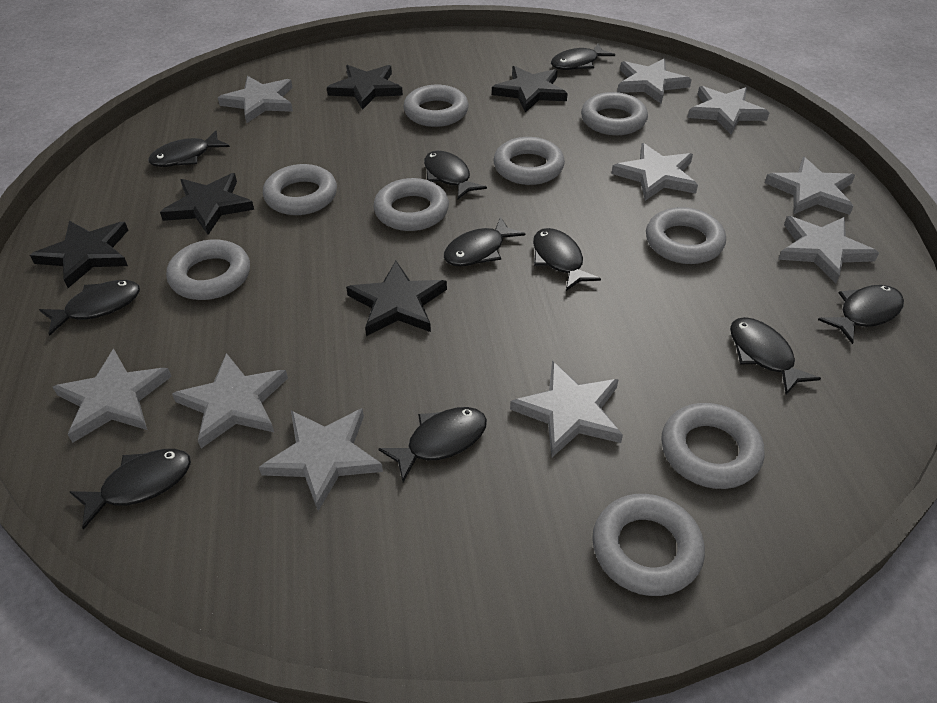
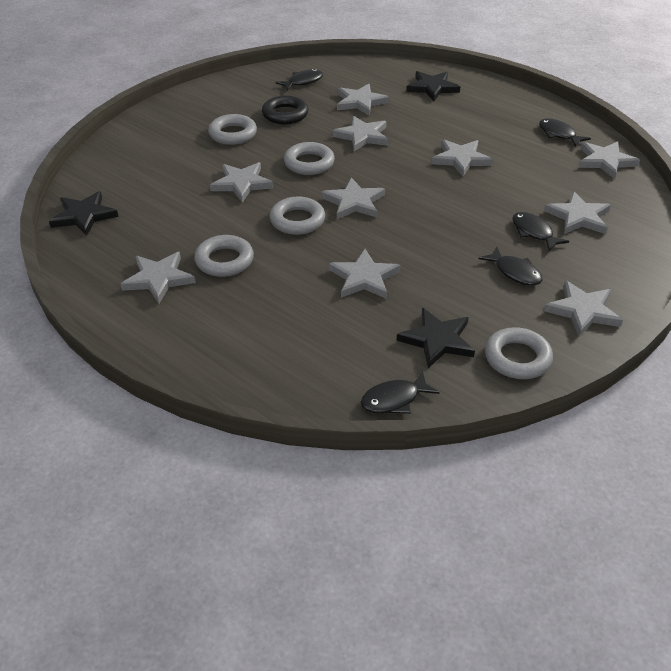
black fish: [39,280,140,336] [70,449,191,530] [148,131,230,167] [378,407,487,482] [424,151,487,199] [444,217,525,266] [533,228,601,291] [551,44,615,70] [730,317,821,395] [818,285,904,344] = 10 -> [276,69,323,91] [361,371,440,414] [479,247,542,286] [512,212,569,251] [539,119,591,147] = 5
black ring: none = 0 -> [262,95,309,124] = 1
black star: [30,221,128,288] [160,173,254,235] [327,65,403,110] [346,261,447,336] [492,66,568,112] = 5 -> [49,191,119,236] [396,308,475,369] [406,71,460,101] = 3
grey ring: [166,239,250,300] [263,164,337,215] [373,178,449,231] [403,85,469,127] [493,137,565,185] [581,92,648,135] [592,494,705,596] [646,207,726,264] [661,403,765,489] = 9 -> [194,235,254,277] [208,114,257,145] [270,197,325,235] [284,142,335,175] [485,327,553,379] = 5

